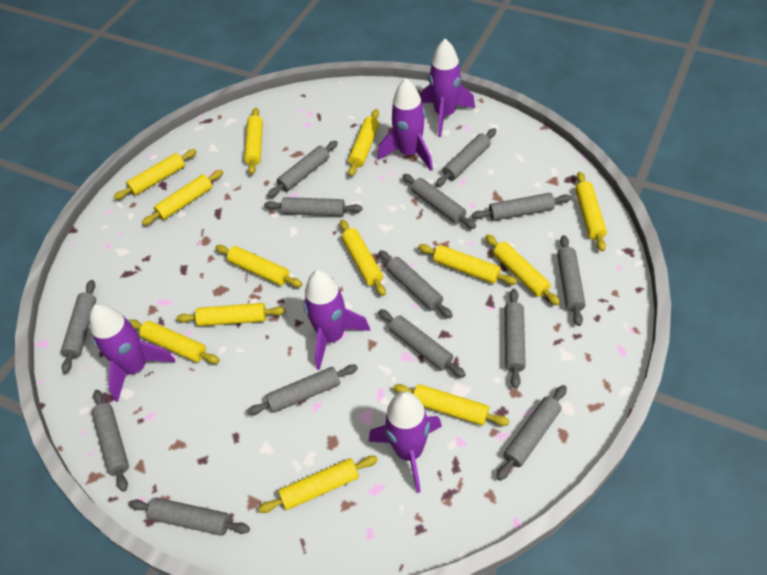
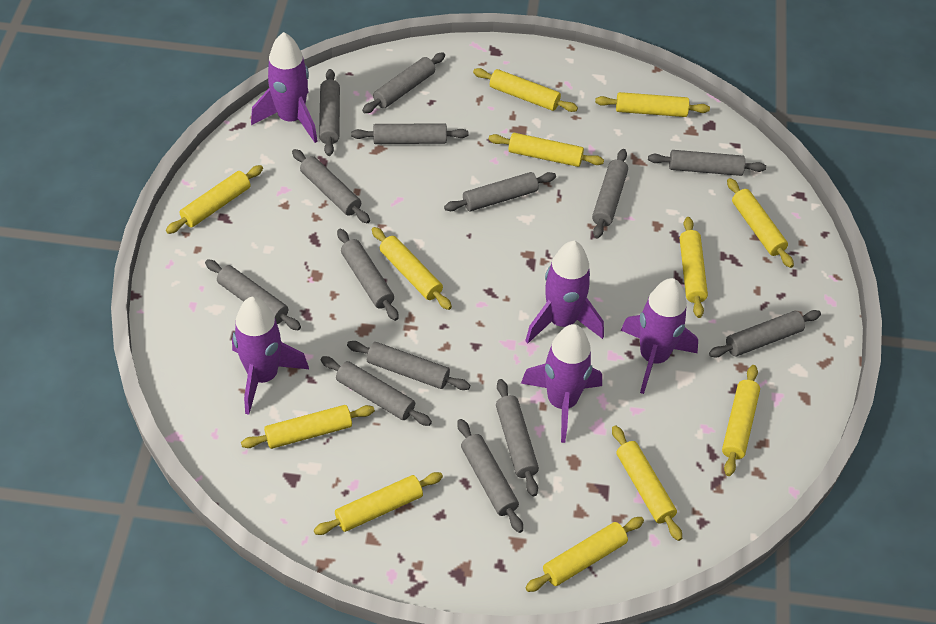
yellow rolling pin: [114,149,197,200] [130,319,219,364] [142,170,223,225] [176,303,285,326] [215,245,302,287] [244,108,263,175] [258,456,378,513] [340,220,386,296] [348,109,379,176] [393,384,510,426] [418,244,517,285] [485,234,560,306] [575,172,607,252] = 13 -> [166,165,263,234] [241,405,375,449] [314,472,443,535] [372,227,452,310] [473,68,578,112] [489,133,604,167] [525,517,644,592] [595,92,710,117] [612,425,682,541] [680,217,708,318] [722,365,760,476] [727,178,794,268] = 12

